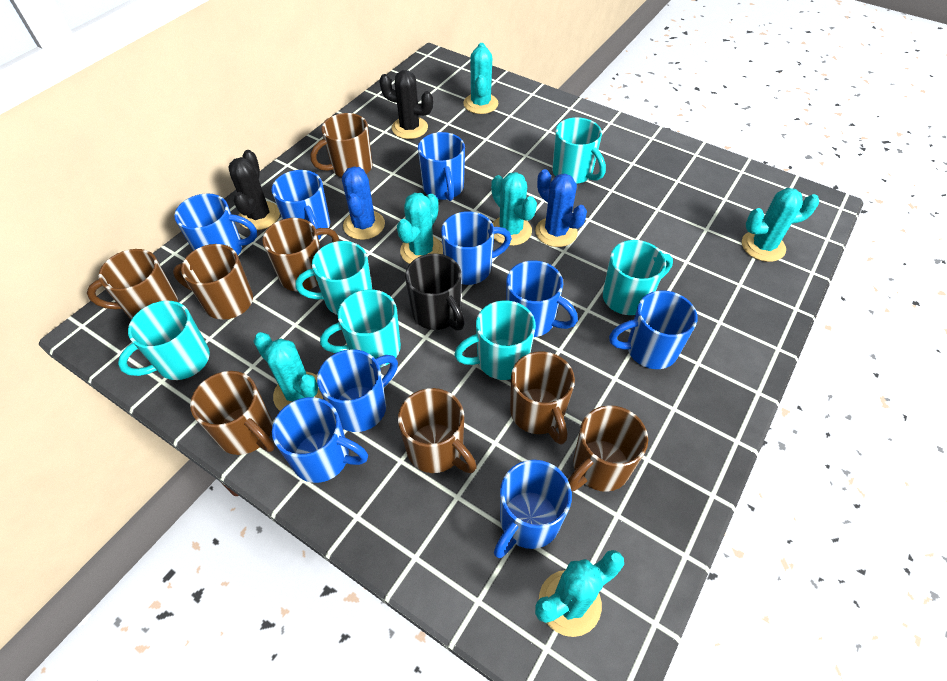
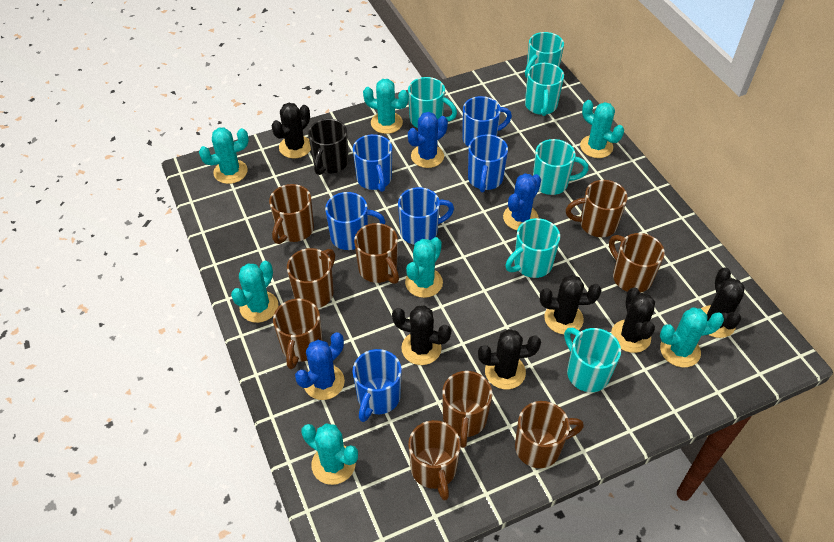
black cactus: [228,150,280,230] [379,70,433,139] = 2 -> [271,103,311,158] [392,305,451,365] [478,329,541,390] [540,275,601,334] [611,287,655,353] [701,267,745,338] = 6
blue cactus: [342,166,385,240] [535,169,587,247] = 2 -> [295,332,345,400] [408,112,448,168] [503,173,541,230] = 3
blue mug: [174,194,257,255] [272,170,330,240] [272,397,368,483] [317,349,398,432] [418,132,465,201] [441,211,512,285] [494,460,572,558] [506,260,578,337] [609,291,697,369] = 9 -> [325,192,385,250] [352,349,402,422] [353,134,392,192] [398,187,454,245] [462,96,512,147] [468,134,508,193] = 6
brown mug: [87,249,178,320] [173,244,253,320] [190,371,275,455] [262,218,339,292] [310,113,372,177] [398,388,477,473] [510,351,575,445] [568,405,648,492] = 8 -> [269,184,314,244] [273,299,323,369] [287,248,335,308] [354,223,399,284] [408,420,461,501] [442,371,492,448] [515,401,584,468] [566,180,628,237] [609,233,665,293] = 9
turquoise cactus: [253,332,323,411] [397,193,443,264] [463,43,498,114] [491,172,537,246] [535,550,624,637] [742,188,819,262] = 6 -> [199,127,249,184] [231,261,278,323] [301,423,358,485] [363,79,409,134] [405,237,443,298] [580,100,624,158] [660,307,724,367] = 7

